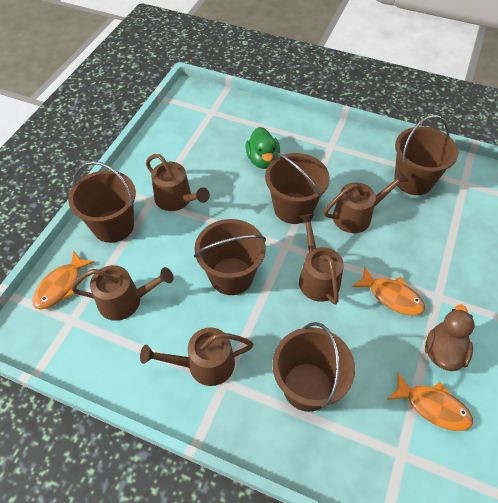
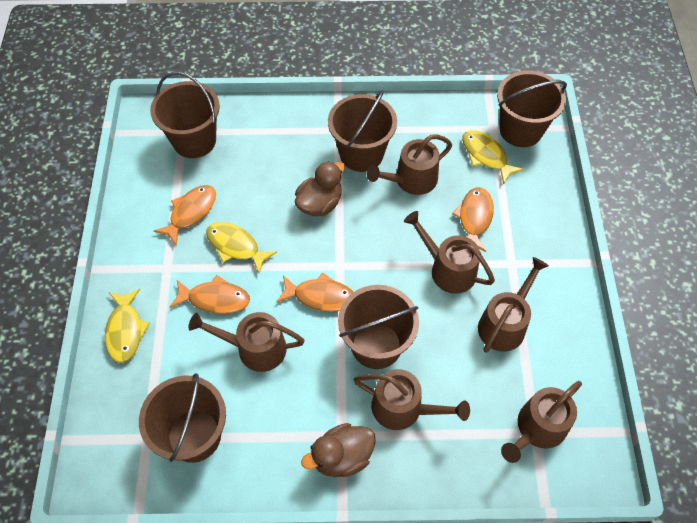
brown duck: [425,305,474,371] = 1 -> [295,161,346,216] [301,423,376,477] = 2
brown watering can: [71,265,174,321] [140,328,254,386] [146,154,210,211] [299,213,344,305] [324,170,409,233] = 5 -> [188,312,305,372] [353,369,470,430] [366,134,452,195] [404,211,495,294] [478,257,549,353] [501,381,582,463] = 6
green duck: [245,127,280,169] = 1 -> none = 0
orange fish: [32,250,95,310] [352,267,425,315] [387,372,473,431] = 3 -> [154,185,216,245] [170,275,250,314] [276,272,353,312] [452,187,494,252] = 4
yellow fish: none = 0 -> [105,289,150,363] [206,222,277,274] [462,130,524,184] = 3

